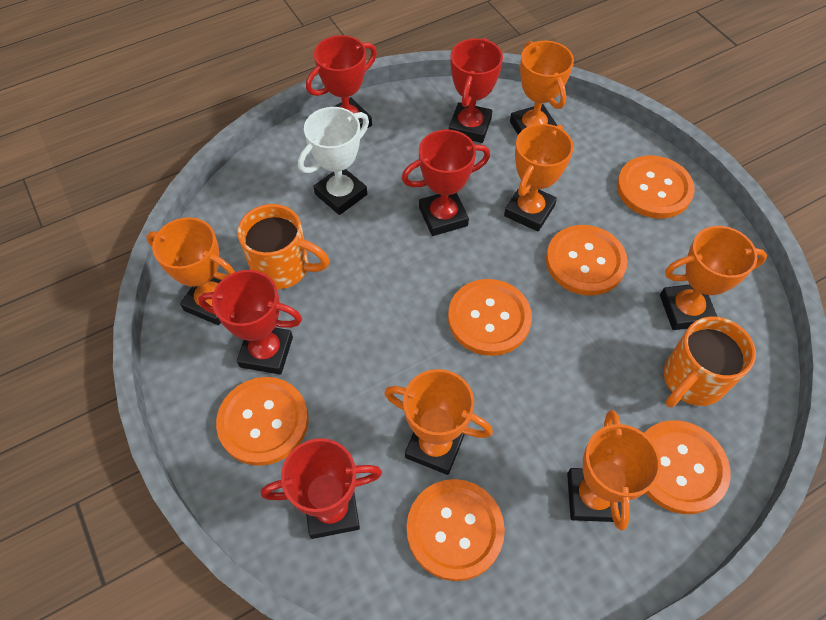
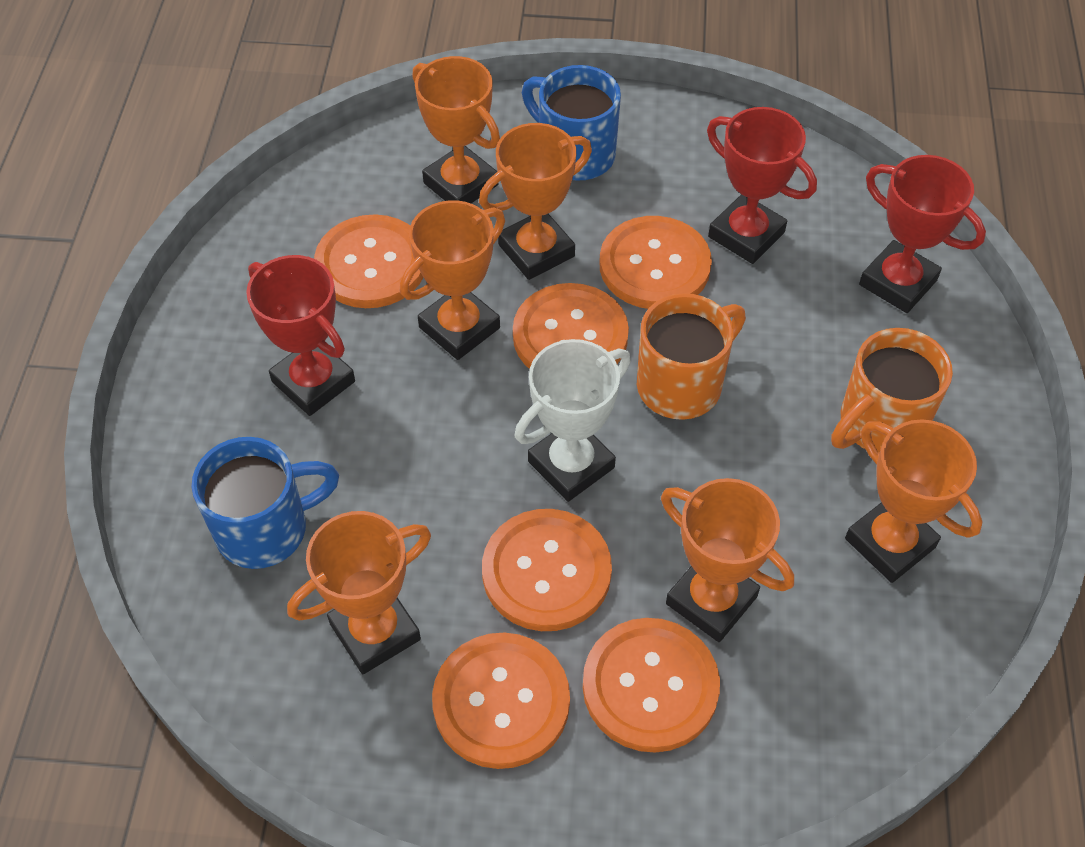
blue mug: none = 0 -> [192,437,339,569] [522,65,621,181] = 2
red trophy: [198,270,302,375] [261,438,382,539] [306,35,377,129] [402,130,490,236] [449,38,503,143] = 5 -> [246,255,355,416] [707,107,817,264] [859,155,986,313] = 3

